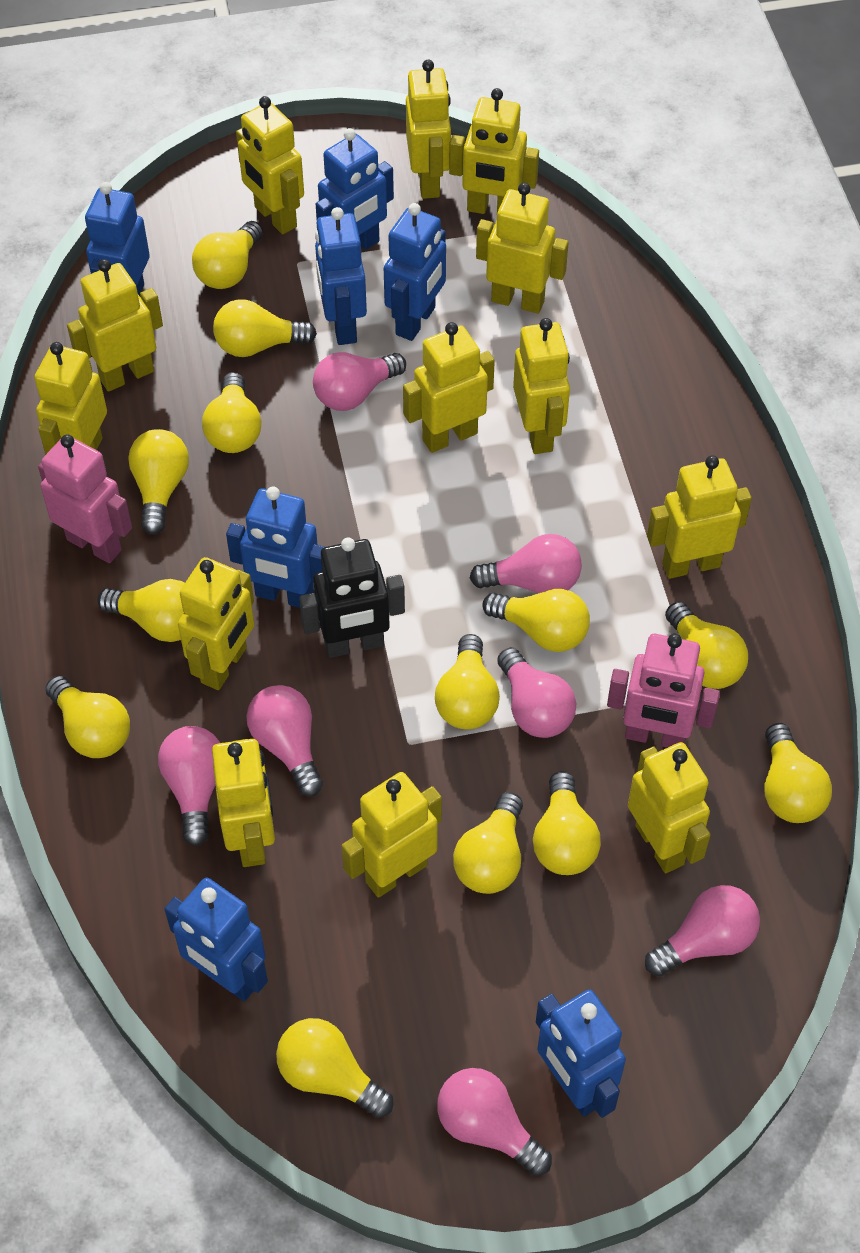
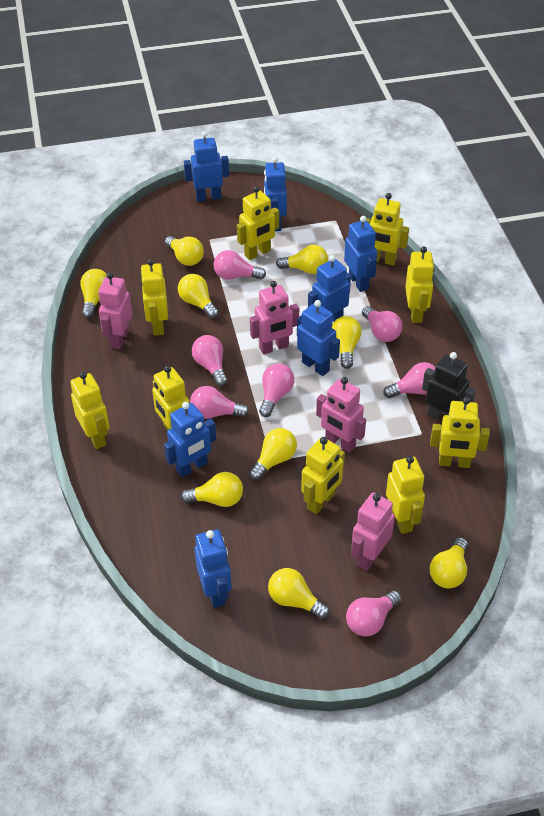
pink robot: [38,434,132,563] [607,634,720,748] = 2 -> [98,272,132,349] [250,281,299,355] [316,377,366,453] [351,492,395,571] = 4
yellow light bulb: [45,676,130,758] [97,579,185,642] [128,429,189,535] [192,221,263,289] [202,372,261,453] [213,299,317,357] [276,1018,393,1118] [435,634,500,729] [453,792,523,894] [482,589,590,652] [533,771,601,875] [665,602,748,689] [764,723,832,823] = 13 -> [80,269,107,318] [165,236,204,266] [178,274,219,319] [181,472,243,507] [249,428,297,480] [268,568,330,619] [276,245,328,274] [332,316,362,369] [430,537,468,588] = 9
yellow robot: [34,342,107,455] [67,259,163,392] [178,557,254,690] [212,739,275,867] [236,96,304,234] [341,772,442,898] [403,322,495,453] [406,60,451,199] [449,88,539,214] [476,183,569,314] [513,318,570,454] [628,742,711,873] [647,455,752,579] = 13 -> [70,372,110,449] [140,259,168,336] [152,365,190,430] [237,186,279,260] [301,437,345,514] [366,193,409,265] [386,456,425,534] [405,246,434,323] [430,397,490,468] = 9

